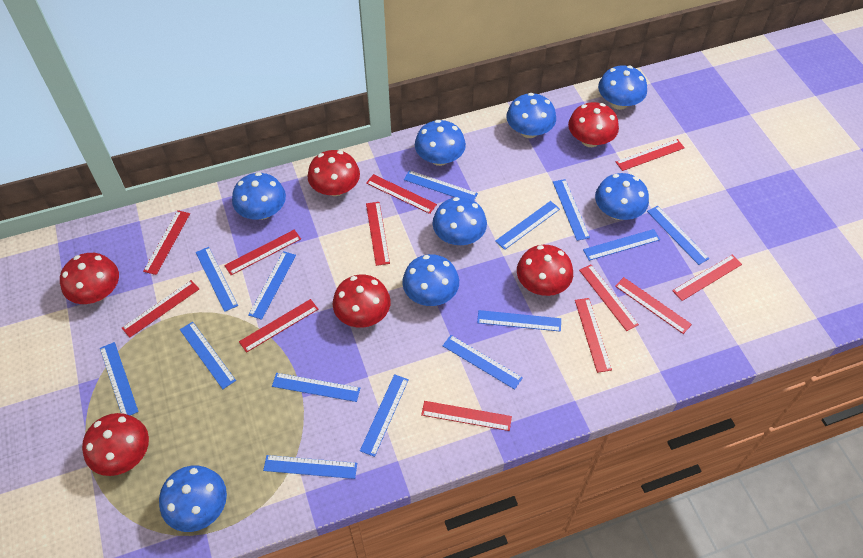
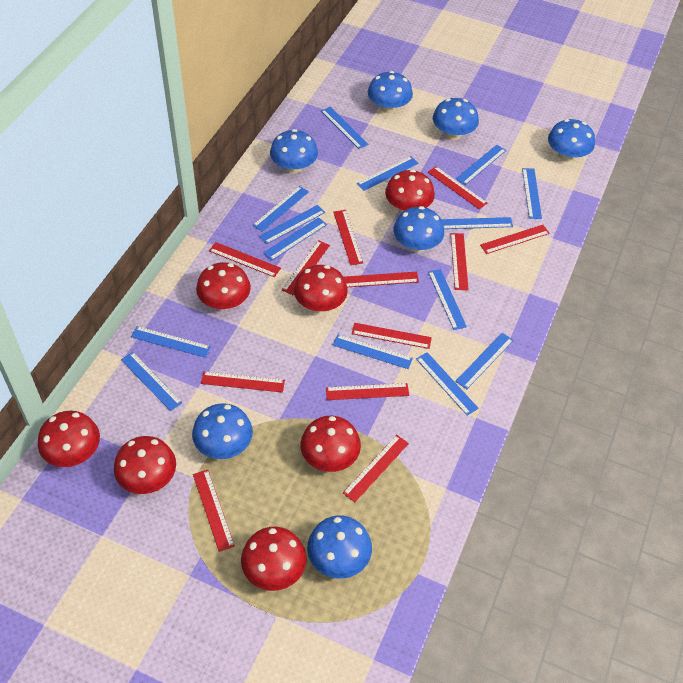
blue mushroom: [159,466,227,532] [232,172,286,220] [402,254,459,306] [415,120,466,166] [433,197,487,245] [506,93,556,138] [595,173,649,220] [598,65,647,110] = 8 -> [192,403,253,459] [270,129,318,173] [307,515,372,579] [368,71,413,113] [393,206,444,252] [433,98,479,140] [548,119,595,162] = 7
red mushroom: [60,253,119,304] [82,413,149,476] [308,150,360,196] [333,275,391,328] [517,245,573,296] [568,102,619,147] = 6 -> [38,411,100,467] [114,436,176,494] [196,262,251,310] [241,527,307,591] [294,265,348,312] [300,416,361,472] [385,169,435,212] = 7

